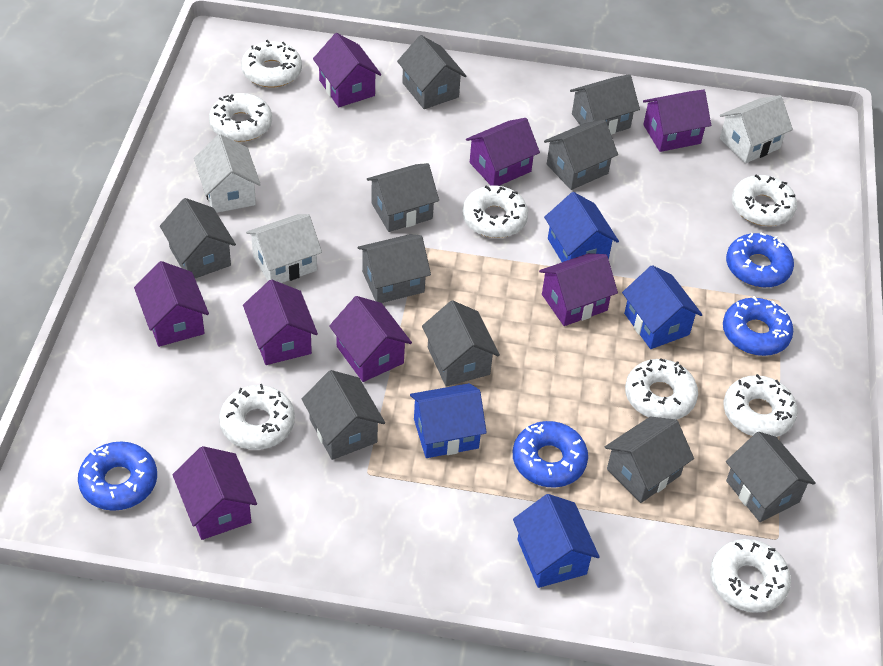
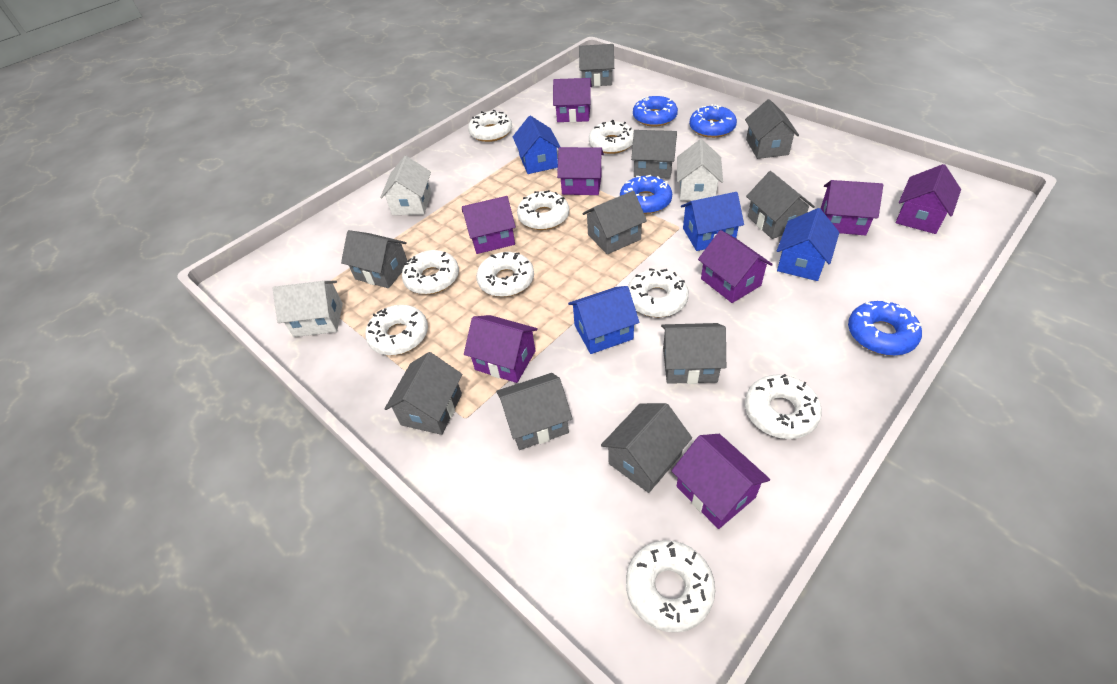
white donut: [209,93,272,142] [219,384,295,450] [241,40,302,88] [462,186,528,238] [625,358,698,420] [710,539,791,613] [724,374,797,437] [732,175,797,226] = 8 -> [365,305,428,355] [402,250,459,294] [468,110,512,142] [476,252,534,297] [517,190,569,230] [589,120,634,154] [626,540,715,633] [628,268,689,317] [745,374,822,439] = 9

